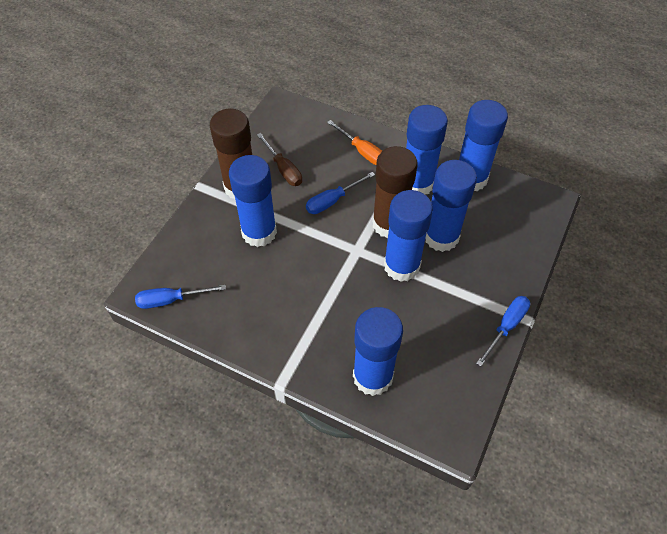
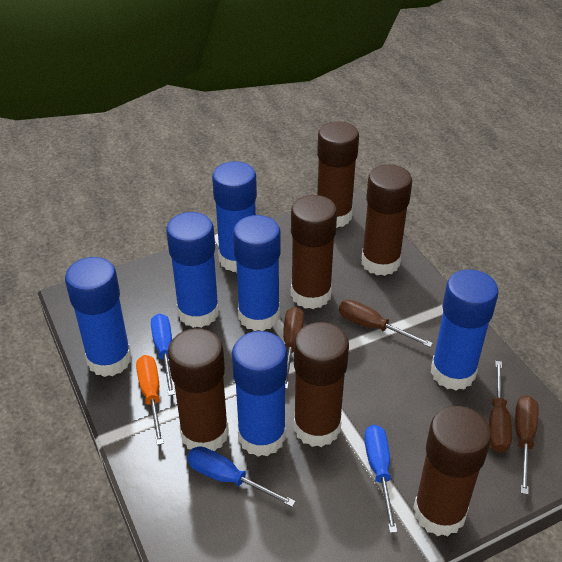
brown glue stick: [210,109,252,199] [372,146,417,238] = 2 -> [168,328,229,452] [291,195,337,309] [294,322,349,447] [317,121,359,228] [361,164,412,276] [413,406,492,536] = 6
brown screwdriver: [257,133,302,186] = 1 -> [283,307,304,389] [339,300,433,347] [489,361,512,453] [515,395,539,495] = 4

